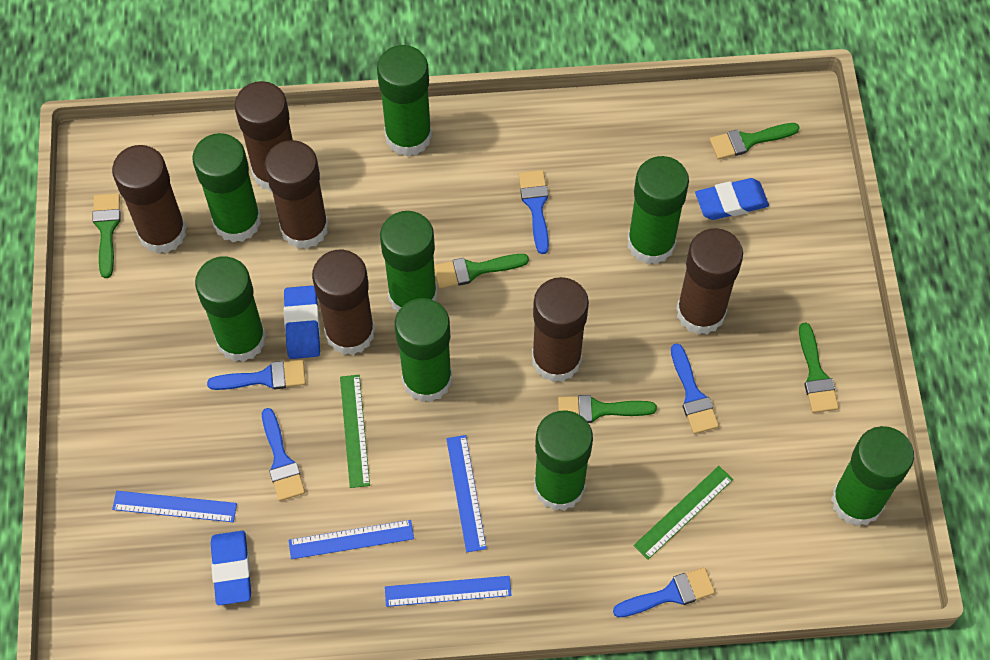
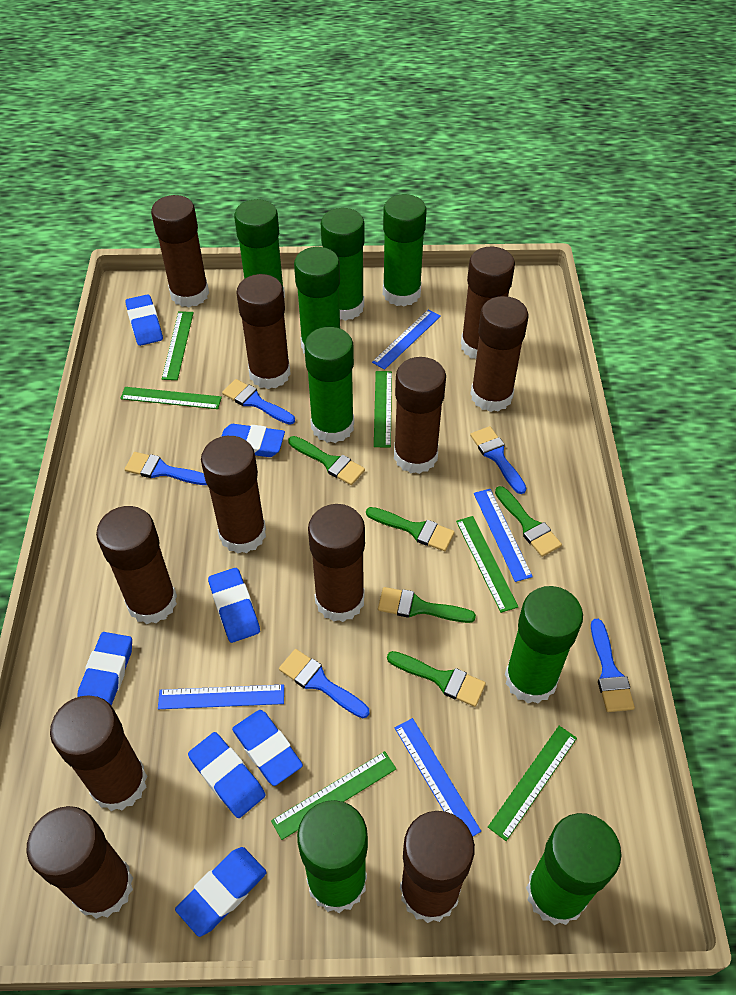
blue eraser: [211,531,251,605] [284,285,320,359] [695,178,769,220] = 3 -> [78,632,132,706] [125,294,163,346] [175,847,267,937] [188,732,265,818] [208,568,260,643] [221,424,285,457] [232,710,303,786] = 7
brown glue stick: [112,145,186,254] [235,81,293,192] [265,140,329,249] [312,250,375,355] [532,277,589,382] [676,228,743,335] = 6 -> [26,806,133,919] [50,695,147,811] [96,506,177,624] [151,195,209,307] [201,436,266,554] [236,274,291,389] [308,504,365,622] [394,357,446,474] [400,811,475,923] [461,247,515,359] [471,296,529,412] = 11
green ruler: [340,375,370,488] [633,466,733,560] = 2 -> [120,387,222,409] [162,311,194,380] [271,751,396,840] [374,371,392,448] [456,516,518,613] [488,726,577,841] = 6

